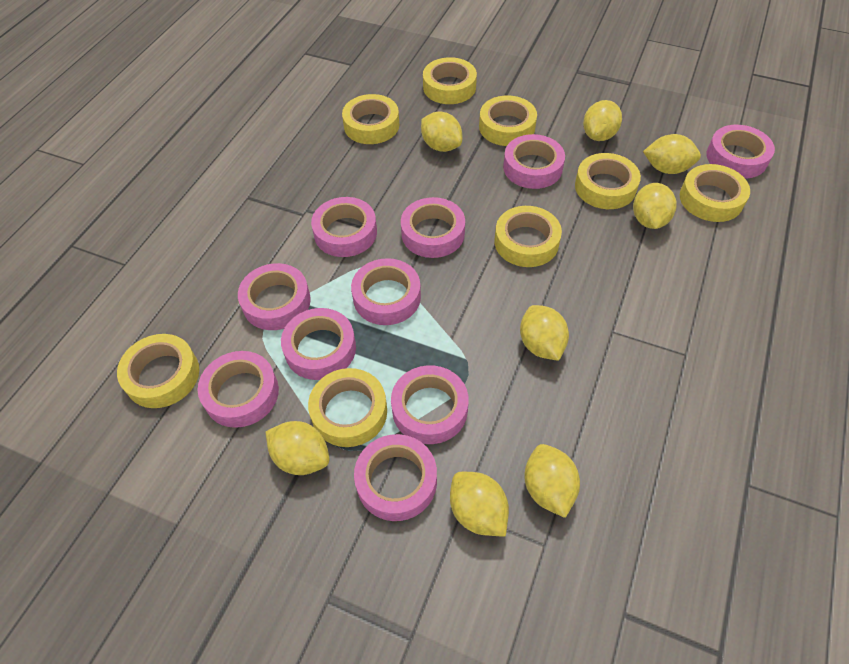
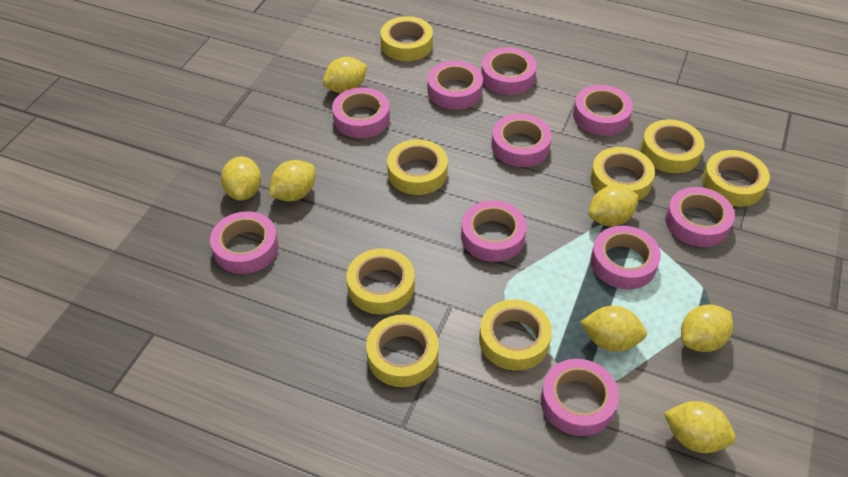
yellow lemon: [266,421,330,475] [421,112,462,152] [450,472,509,537] [520,305,569,361] [524,444,580,518] [583,100,622,141] [633,183,676,229] [643,134,701,174] = 8 -> [221,157,261,201] [269,160,315,201] [323,57,367,93] [580,306,647,352] [588,185,638,226] [664,401,736,453] [681,304,733,352] = 7

